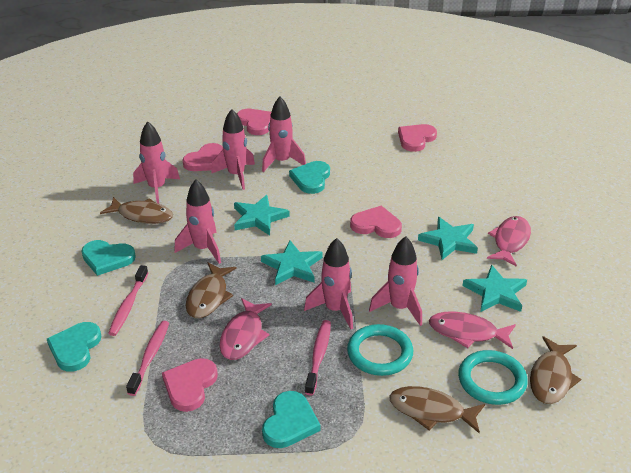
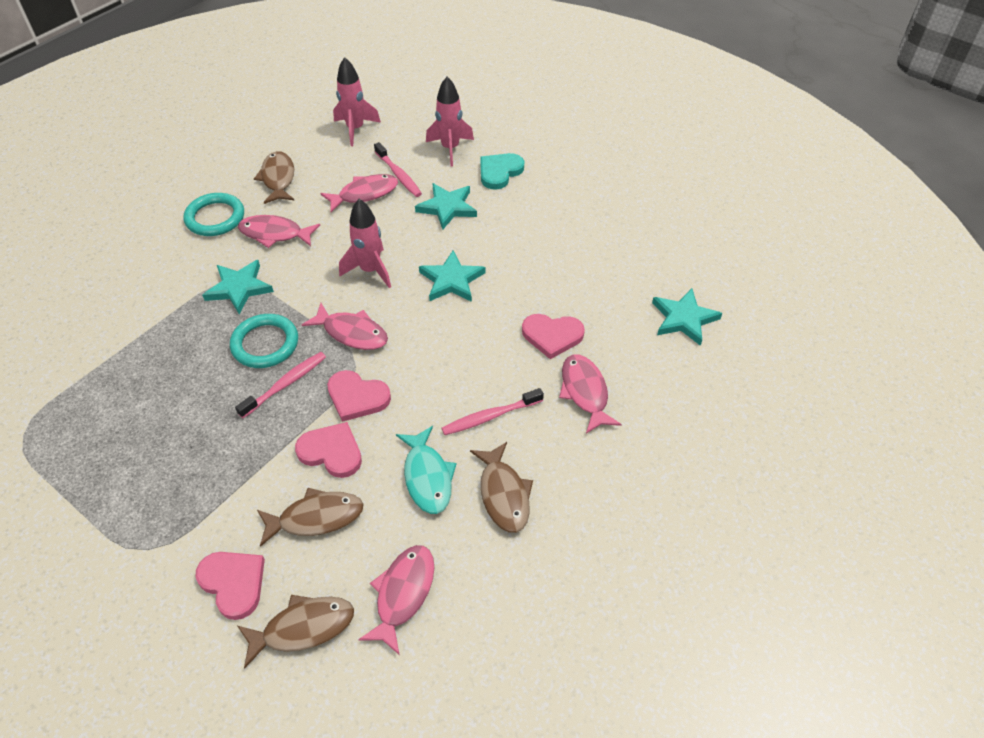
pink fish: [220,298,272,360] [429,312,516,349] [487,216,531,267] = 3 -> [238,215,320,248] [302,303,388,350] [320,174,398,212] [358,545,435,655] [559,355,622,434] = 5
pink heart: [162,358,218,412] [182,143,223,171] [237,109,271,135] [350,206,402,238] [398,124,437,152] = 5 -> [195,552,265,620] [295,422,362,478] [327,370,391,422] [522,314,585,359] = 4
pink rocket: [133,121,180,204] [174,180,221,264] [211,109,255,190] [262,97,306,172] [304,238,353,329] [369,236,422,326] = 6 -> [333,57,381,146] [339,199,391,288] [426,77,474,167] = 3
turquoise fish: none = 0 -> [396,426,457,514] = 1
turquoise heart: [47,322,101,372] [82,240,136,276] [262,391,321,448] [289,161,330,194] = 4 -> [480,153,524,190] = 1

